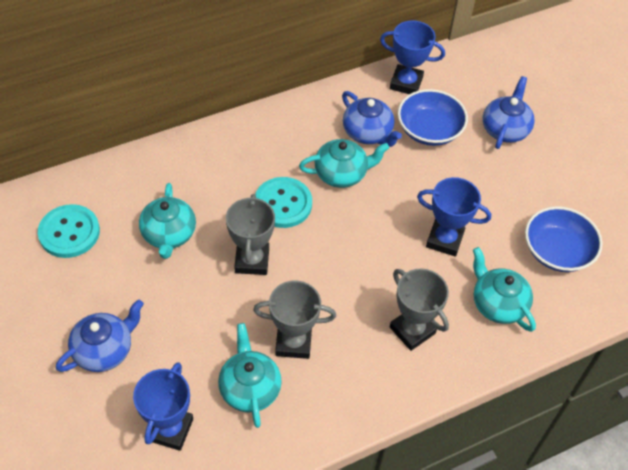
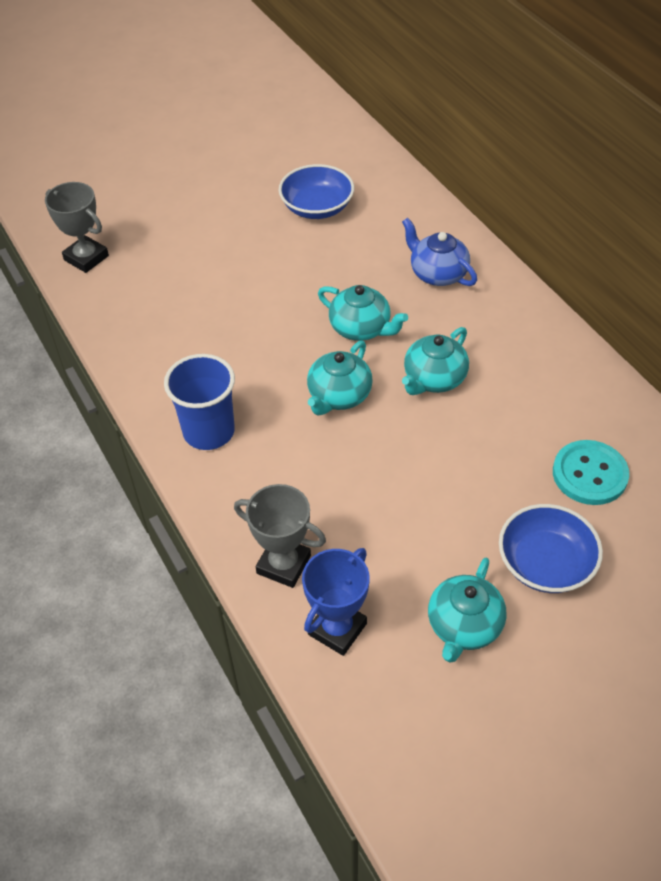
blue cup: none = 0 -> [164,354,235,450] = 1
blue teapot: [56,300,144,372] [342,91,402,147] [483,76,535,149] = 3 -> [402,218,477,286] = 1
blue trophy: [133,362,193,451] [380,21,445,94] [417,177,491,257] = 3 -> [302,548,370,656] = 1
grey trophy: [226,194,275,275] [253,281,336,359] [390,269,449,351] = 3 -> [45,182,109,273] [234,484,326,588] = 2
turquoise button: [38,204,100,258] [255,177,312,228] = 2 -> [553,440,629,505] = 1

